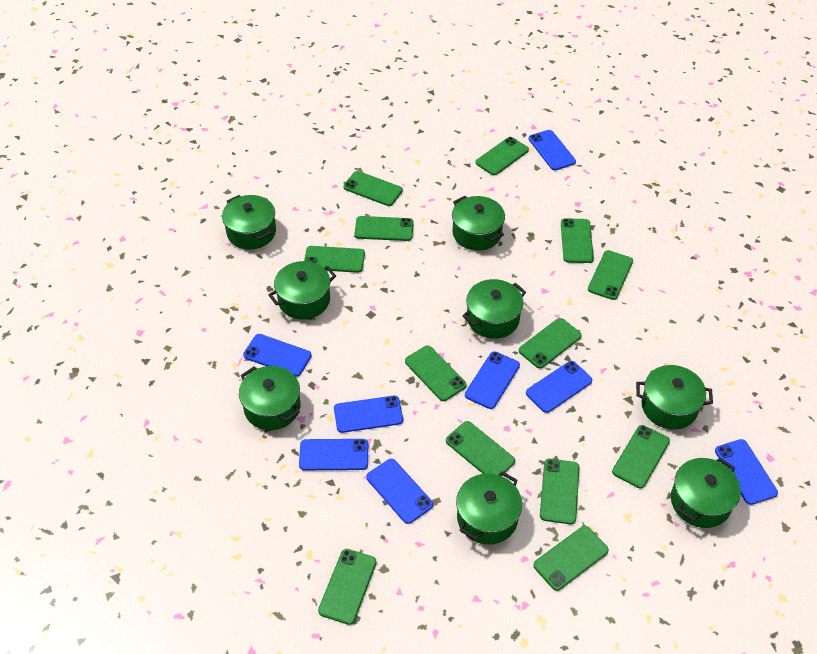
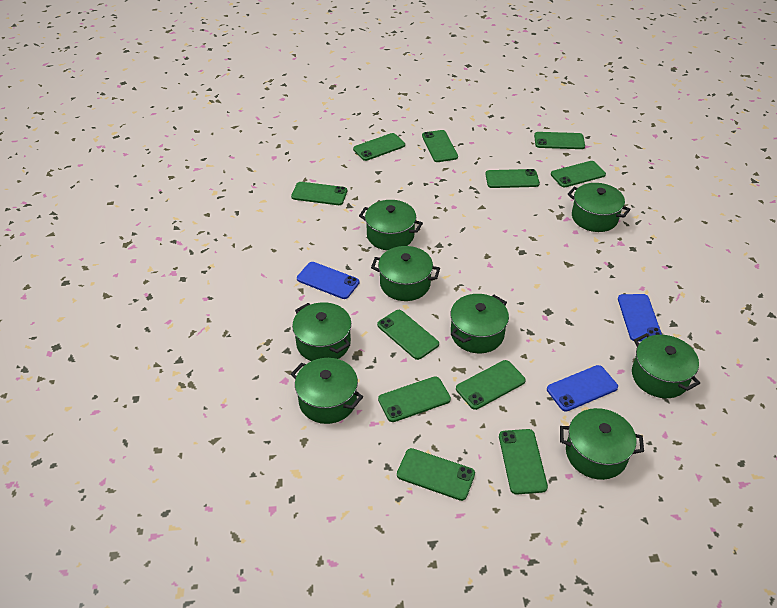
blue phone: [243,334,312,377] [299,439,368,470] [334,396,403,433] [366,459,433,524] [465,351,520,409] [526,361,592,413] [529,130,576,170] [715,439,778,505] = 8 -> [297,262,359,299] [547,365,618,412] [618,294,662,341] = 3
green phone: [304,246,365,273] [318,549,377,625] [343,171,403,206] [354,216,414,241] [405,345,467,401] [446,421,515,475] [476,137,529,175] [519,318,582,368] [533,526,609,591] [540,459,579,524] [561,218,594,263] [588,250,633,300] [612,425,670,488] = 13 -> [291,182,347,205] [353,133,405,161] [377,310,439,360] [378,376,451,422] [397,448,475,501] [422,130,458,162] [456,360,526,410] [485,169,540,188] [499,429,548,494] [534,132,585,149] [551,161,606,188] = 11

